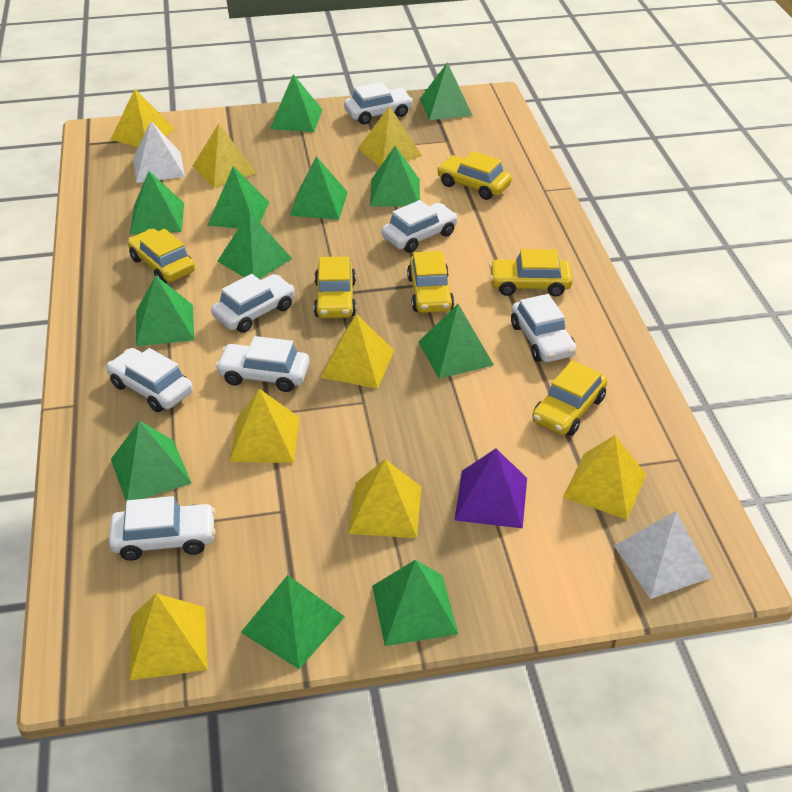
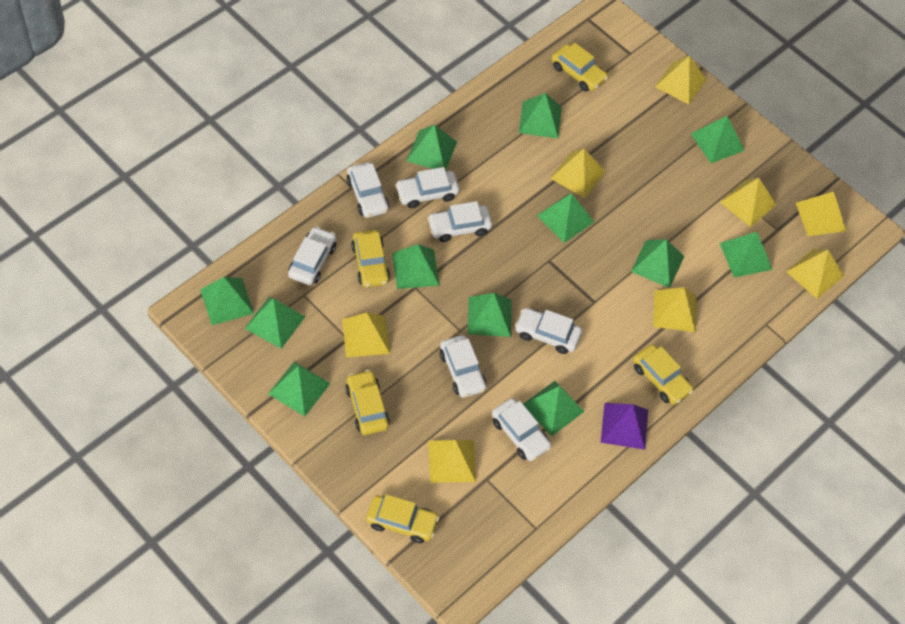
white pyramid: [133,121,185,183] [614,511,712,599] = 2 -> none = 0
yellow car: [128,229,195,283] [314,257,356,318] [407,251,454,313] [437,151,512,200] [489,249,573,297] [532,360,607,436] = 6 -> [345,370,390,435] [351,230,390,287] [366,494,439,543] [552,43,608,91] [633,344,693,404] = 5

